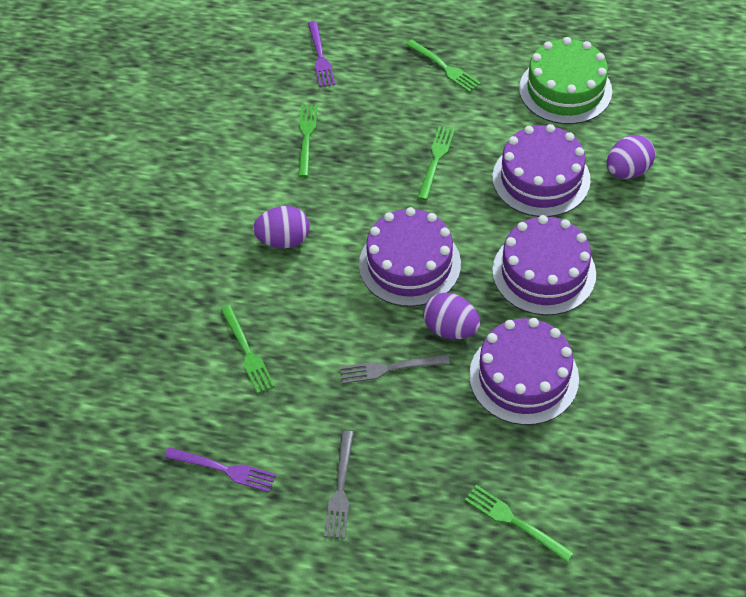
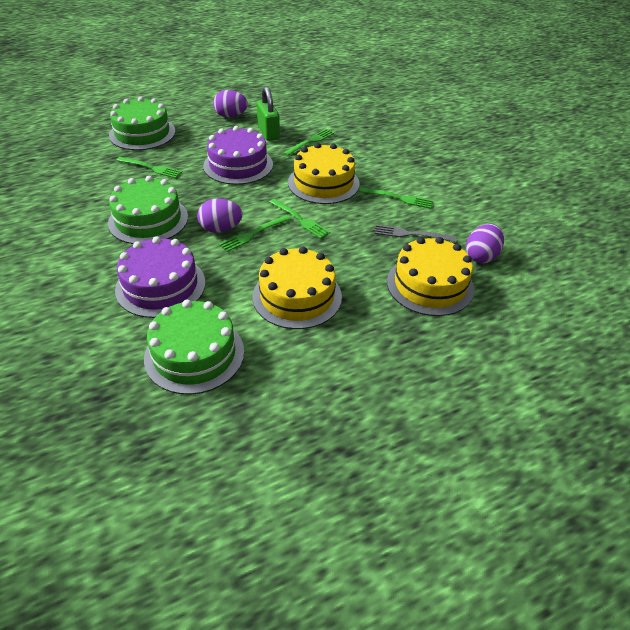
green cake: [519,37,612,124] = 1 -> [108,176,188,244] [109,96,175,150] [144,300,244,395] = 3
green padlock: none = 0 -> [257,86,280,141] = 1
grey fork: [324,430,354,539] [340,354,450,384] = 2 -> [374,225,455,242] = 1
purple cake: [359,207,461,307] [469,318,579,425] [492,124,591,217] [492,215,596,315] = 4 -> [115,236,205,318] [203,126,273,185] = 2
purple fork: [164,447,276,492] [308,21,335,87] = 2 -> none = 0
yellow cake: none = 0 -> [252,247,342,329] [288,143,360,204] [387,237,474,316] = 3

